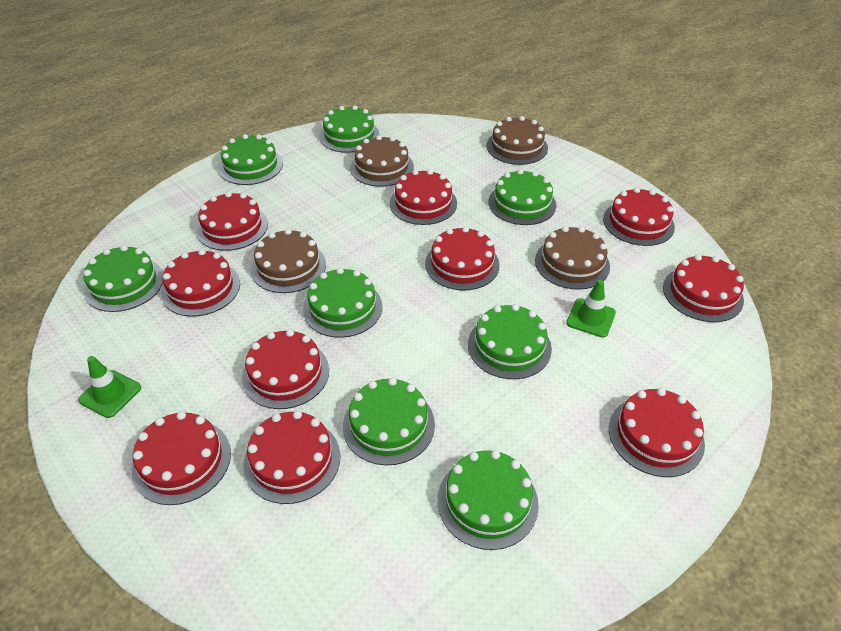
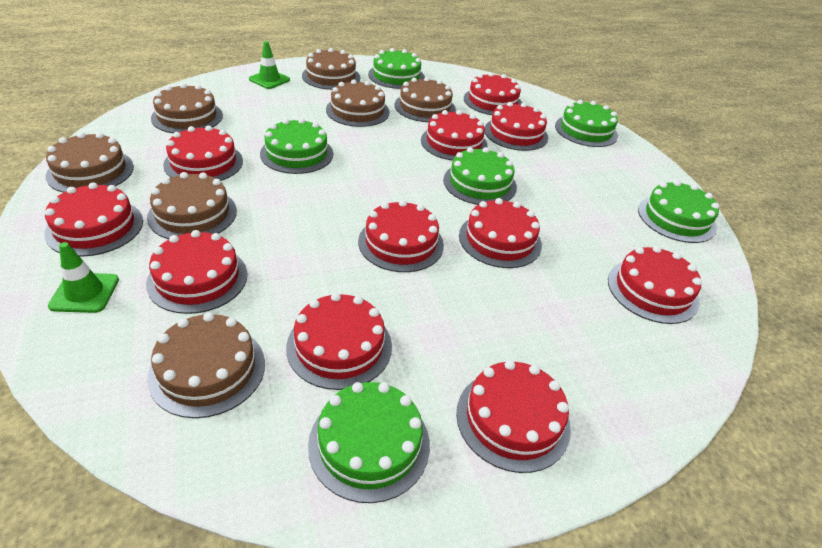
brown cake: [251,229,326,293] [350,135,414,187] [487,116,548,165] [535,226,610,290] = 4 -> [46,132,134,193] [147,172,237,239] [148,312,265,418] [151,83,223,133] [302,48,360,90] [326,79,390,127] [395,77,456,122] = 7
green cake: [83,245,163,312] [219,134,283,185] [303,268,383,338] [319,105,379,153] [343,378,435,465] [438,450,539,550] [468,304,552,379] [489,169,556,225] = 8 -> [260,118,333,174] [308,382,430,503] [368,48,425,89] [443,147,517,205] [555,100,618,147] [638,180,719,243] = 6
red cake: [132,411,231,505] [161,249,240,317] [197,192,268,251] [242,329,329,409] [243,411,340,504] [390,169,457,225] [425,226,500,290] [603,187,675,246] [609,388,705,477] [663,254,744,322] = 10 -> [44,182,143,257] [146,230,247,314] [163,125,243,181] [286,293,392,390] [358,200,444,272] [421,110,488,161] [456,360,571,473] [459,198,542,268] [464,72,522,115] [485,102,548,151] [608,246,702,324] = 11

